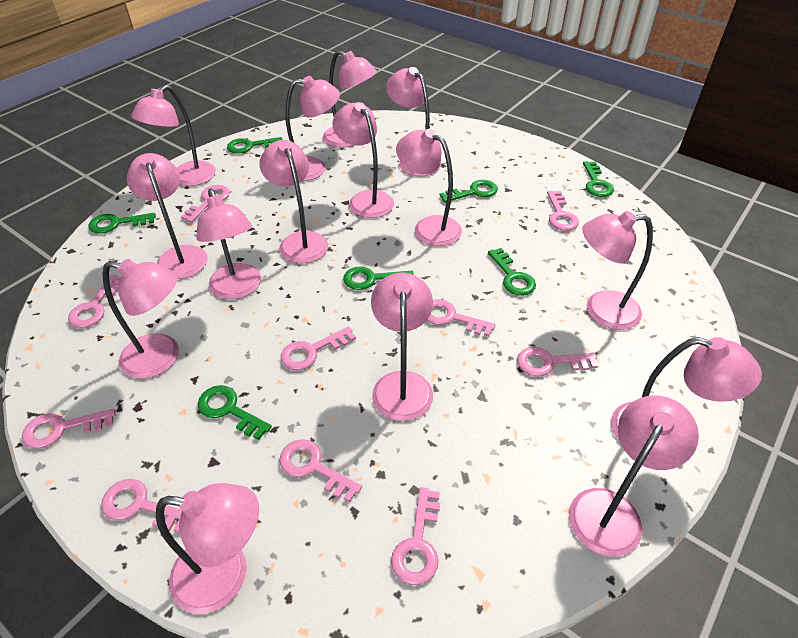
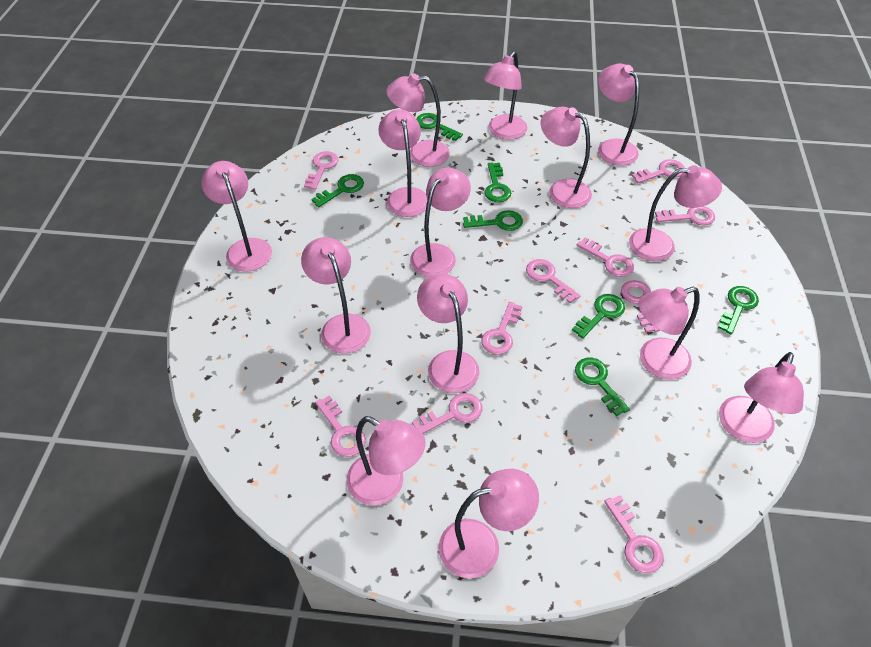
pink lamp: [102,259,179,379] [127,153,208,279] [131,85,216,186] [156,483,259,614] [196,189,261,299] [260,140,328,263] [285,76,340,181] [323,50,377,148] [332,102,394,218] [371,272,433,421] [386,67,441,176] [396,129,462,246] [569,396,699,557] [582,211,653,330] [611,337,762,442] = 15 -> [201,161,272,272] [301,237,371,353] [347,416,426,505] [378,109,428,217] [386,73,450,167] [410,168,471,277] [417,273,479,393] [439,469,539,578] [483,51,527,140] [541,107,592,208] [598,64,639,166] [629,165,722,261] [638,287,700,380] [719,352,804,443] = 14

